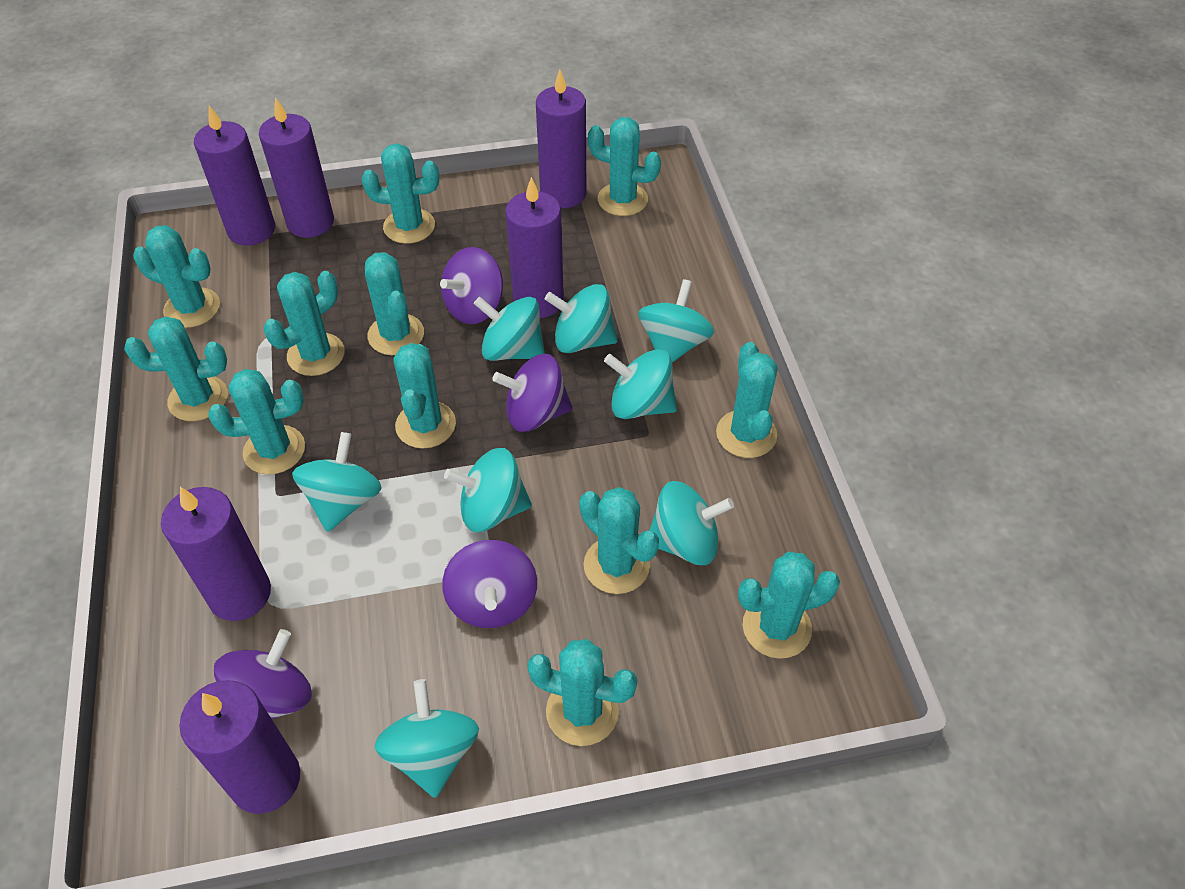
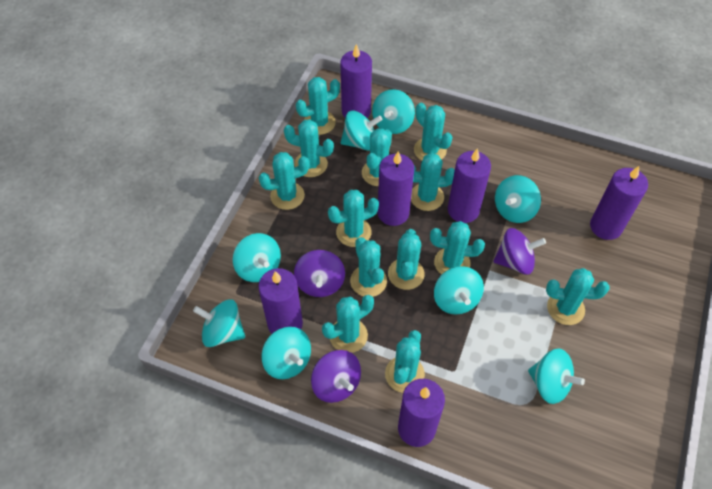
purple spinning top: [214,629,312,719] [440,247,503,324] [442,540,537,628] [492,354,573,432] = 4 -> [294,250,345,297] [311,350,361,403] [493,228,546,275] = 3
turquoise cactus: [124,316,228,421] [133,225,220,328] [208,369,305,475] [264,271,345,376] [361,143,439,244] [365,252,424,355] [393,343,456,448] [527,639,638,746] [579,487,659,594] [588,117,661,216] [716,342,778,458] [738,552,840,659] = 12 -> [259,152,309,210] [284,119,334,177] [296,77,340,135] [322,295,374,353] [328,190,379,247] [350,237,387,297] [362,129,392,186] [385,330,425,393] [388,229,425,290] [411,153,455,211] [414,103,452,161] [430,221,485,275] [546,268,609,325] = 13

